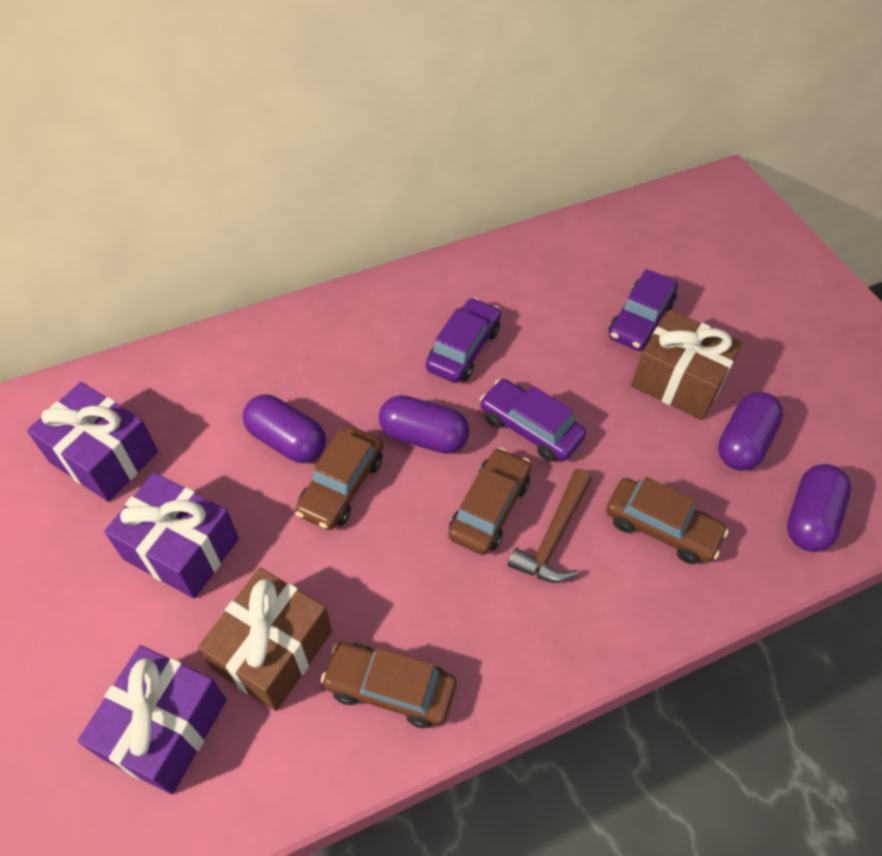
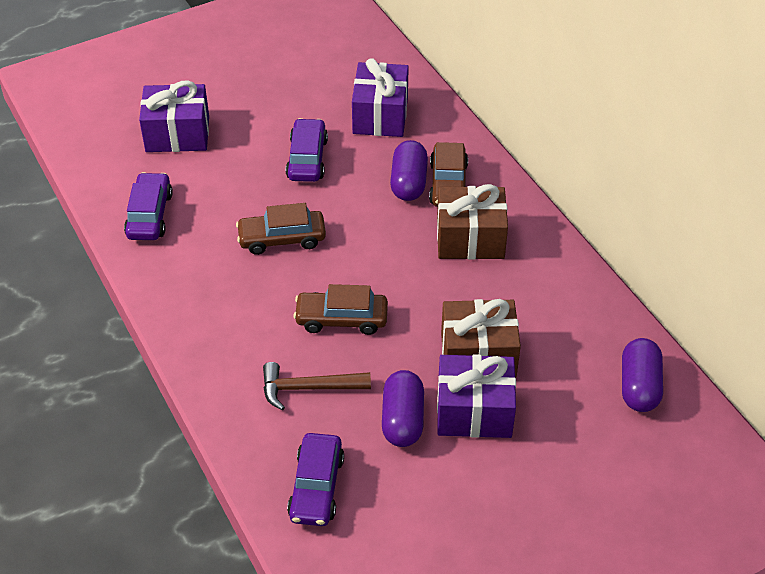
brown car: [295,427,383,530] [321,642,456,728] [448,448,531,555] [606,477,729,564] = 4 -> [236,203,326,255] [293,284,388,335] [429,142,468,207] = 3
purple capsule: [243,395,326,463] [379,395,470,454] [718,392,783,471] [787,464,851,552] = 4 -> [382,370,424,447] [390,140,428,201] [622,338,663,412] = 3

